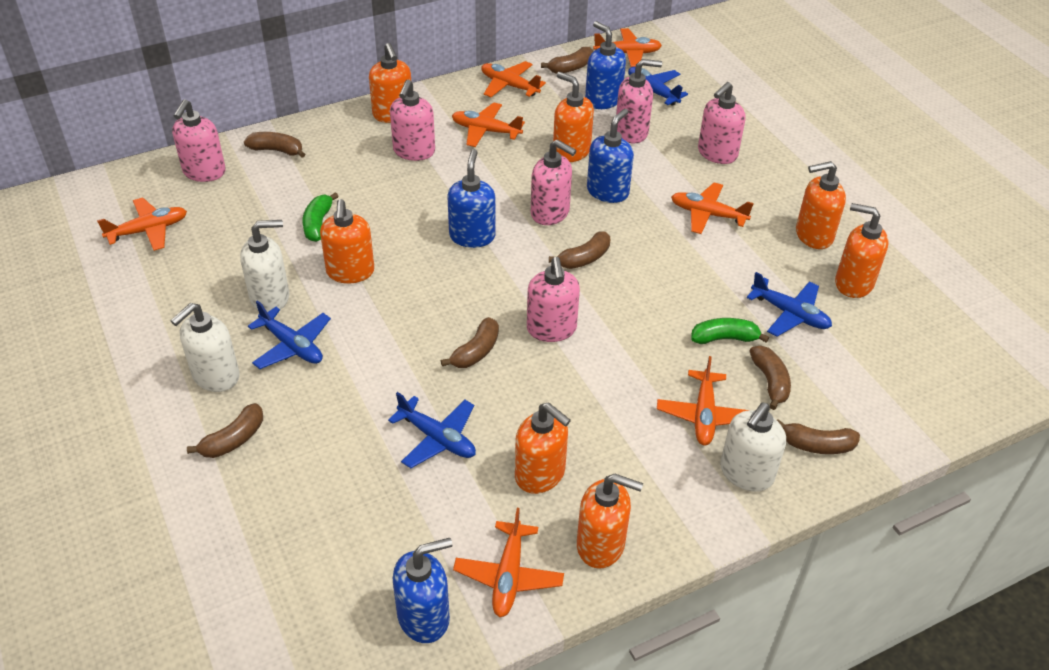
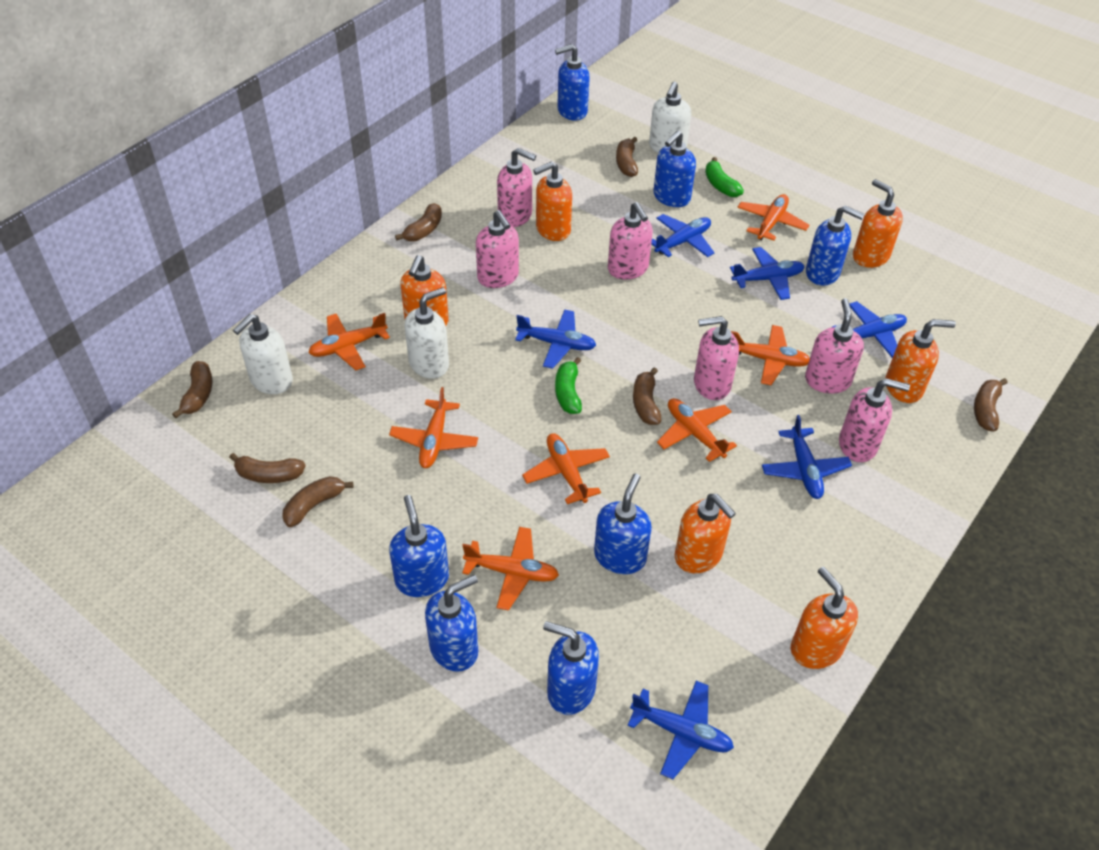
blue plane: [248,300,331,369] [388,392,476,468] [628,67,688,106] [747,272,832,337] = 4 -> [515,309,596,369] [628,681,734,779] [651,214,715,257] [730,247,805,300] [762,415,852,499] [832,301,907,358] = 6
blue soap dispenser: [393,538,452,643] [448,149,495,248] [585,21,626,109] [587,109,634,203] = 4 -> [389,495,449,597] [425,575,478,672] [543,621,599,715] [555,44,590,121] [594,474,652,574] [653,130,696,207] [806,205,865,286] = 7
orange soap dispenser: [320,199,375,284] [369,43,411,123] [515,402,571,494] [553,72,594,162] [577,473,643,569] [796,161,846,249] [835,203,889,298] = 7 -> [400,255,449,326] [533,161,572,241] [675,494,736,573] [791,567,858,669] [853,179,903,268] [885,319,956,403] = 6

